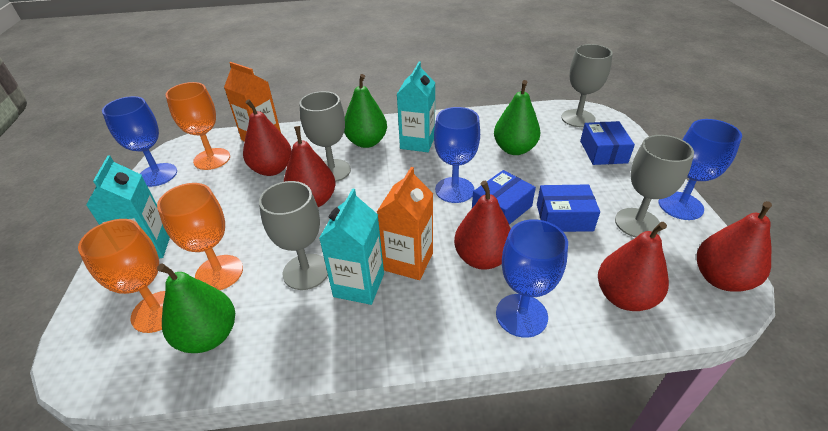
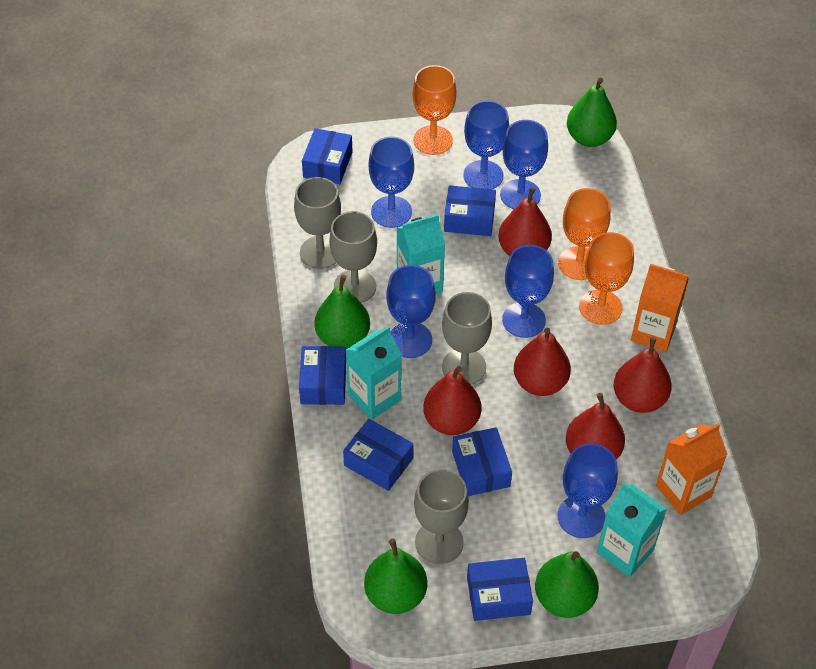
blue box: [472,170,536,225] [537,185,600,232] [580,121,635,165] = 3 -> [299,346,346,405] [302,128,352,184] [343,419,414,491] [444,185,496,236] [452,427,512,496] [467,558,533,621] = 6
blue goblet: [102,96,177,187] [434,107,480,203] [496,219,568,338] [659,119,742,220] = 4 -> [369,137,414,228] [386,265,435,358] [463,100,509,189] [500,120,548,209] [502,245,554,338] [558,443,618,538] = 6
green pear: [157,263,235,353] [344,74,387,148] [494,80,541,155] = 3 -> [315,275,370,349] [364,539,427,614] [535,551,599,618] [567,78,617,147] = 4

